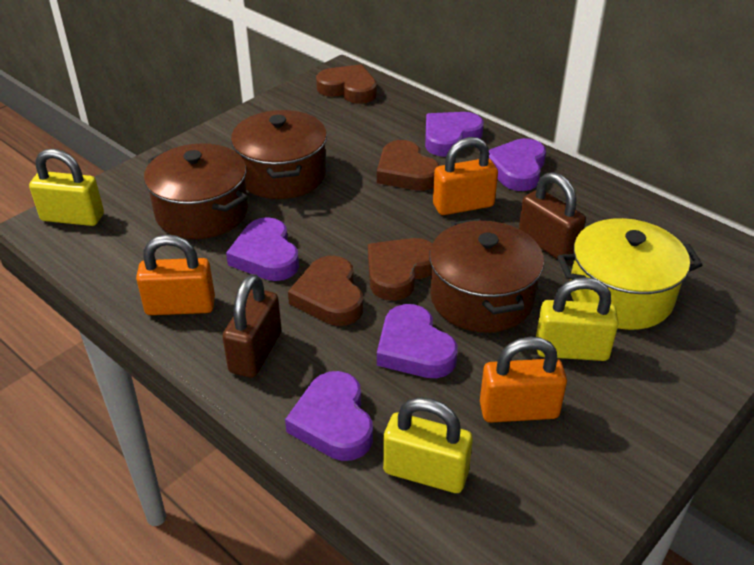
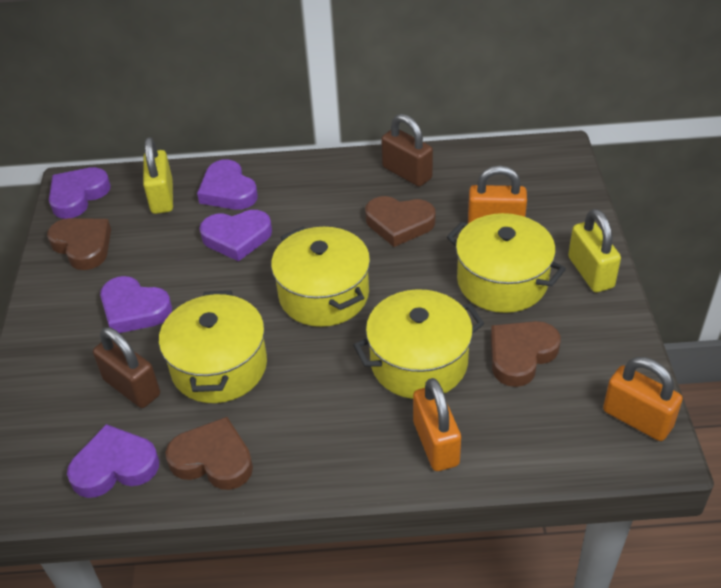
brown pot: [144,143,248,239] [231,110,327,199] [429,219,544,333] = 3 -> none = 0
yellow padlock: [29,149,104,226] [383,397,473,493] [536,277,619,361] = 3 -> [143,137,173,214] [568,209,621,292] = 2
yellow pot: [557,218,702,330] = 1 -> [159,291,267,403] [271,226,370,327] [353,289,484,399] [447,213,566,313] = 4

